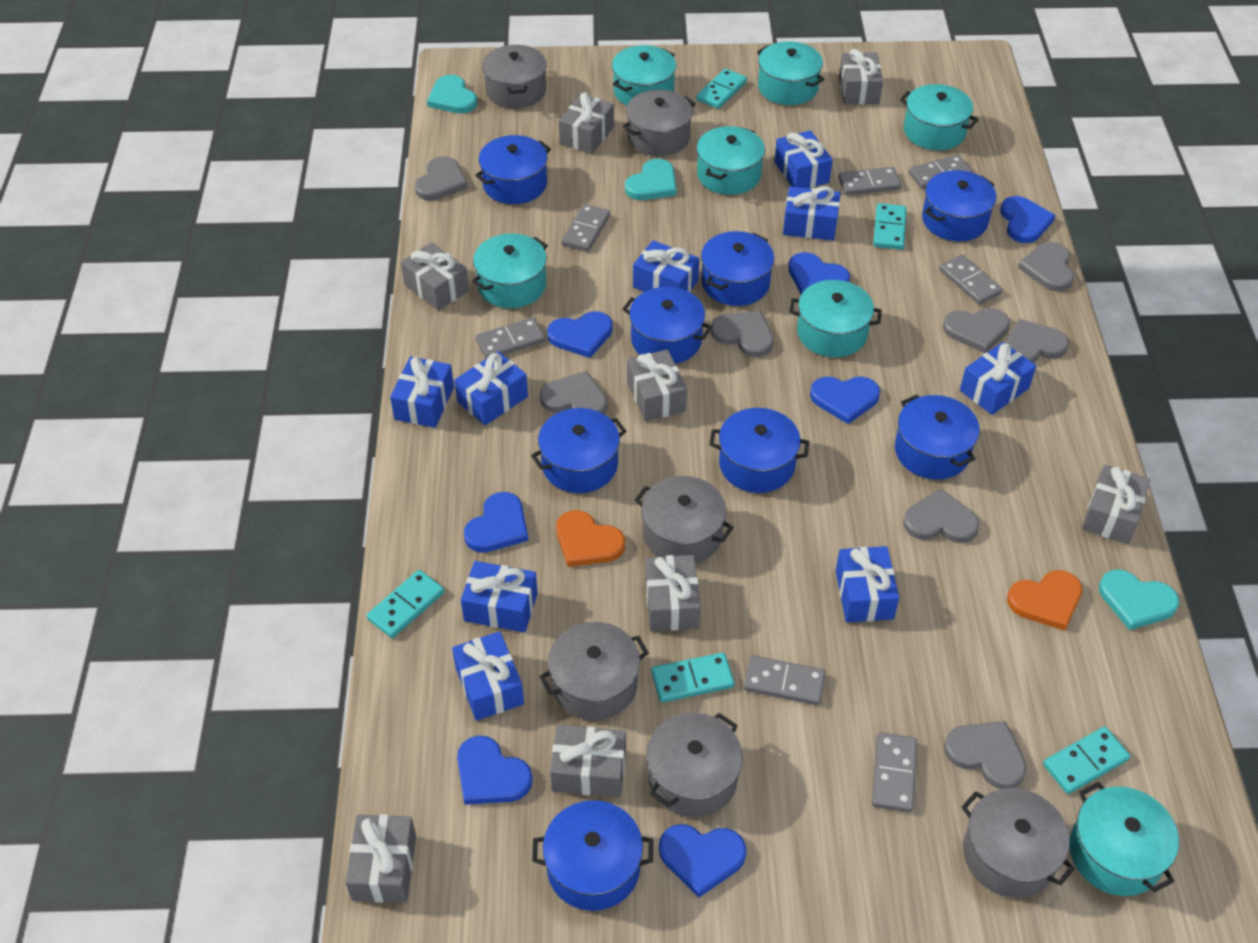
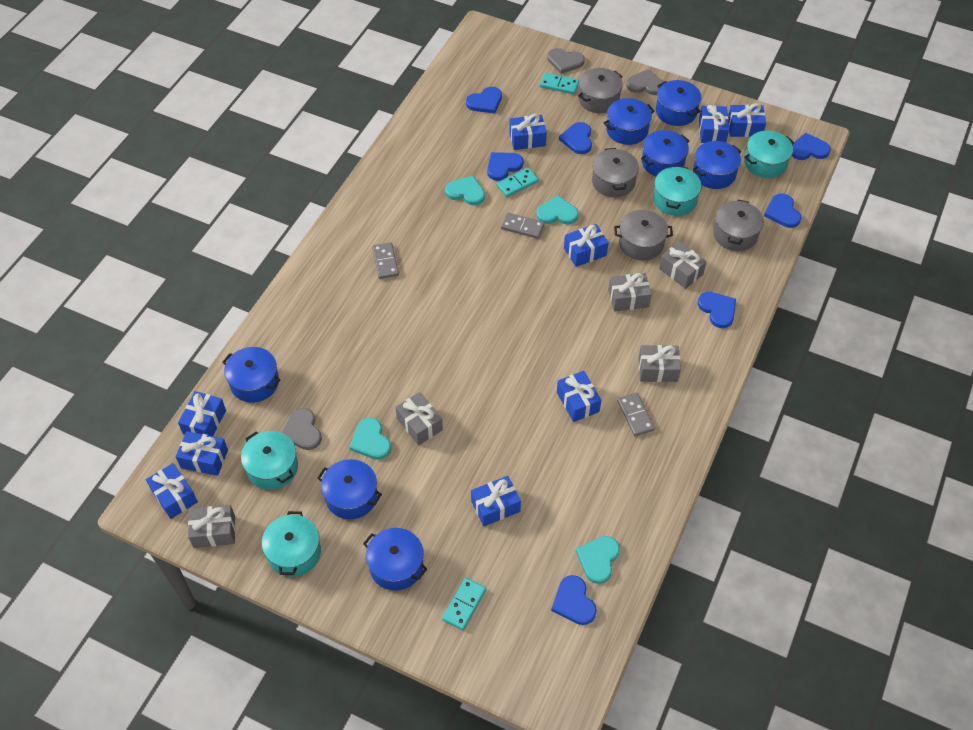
blue pot: [475,135,551,204] [531,408,626,493] [532,800,653,911] [622,287,712,364] [701,231,774,306] [709,408,809,493] [895,395,980,480] [922,170,996,241] = 8 -> [222,347,280,403] [317,459,382,519] [363,528,427,591] [604,98,654,145] [641,130,689,176] [656,80,701,126] [693,141,741,189] = 7
grey domino: [476,317,546,358] [561,204,610,252] [744,655,826,705] [838,167,901,195] [872,732,917,812] [908,155,972,189] [939,254,1003,305] = 7 -> [372,242,399,279] [501,213,545,239] [617,393,655,436] = 3
grey gift: [345,814,416,903] [401,242,469,311] [550,725,626,798] [559,92,614,154] [627,349,687,422] [645,555,700,631] [839,49,883,105] [1082,464,1150,545] = 8 -> [188,505,235,548] [395,392,443,445] [608,273,652,312] [638,345,681,382] [659,241,707,289] = 5
grey heart: [415,156,468,201] [540,371,607,414] [711,311,774,357] [903,489,980,543] [943,308,1010,353] [944,721,1027,789] [1005,319,1069,363] [1018,242,1074,292] = 8 -> [282,408,322,450] [547,48,585,74] [626,69,663,95] = 3
grey pot: [482,45,547,109] [539,622,649,720] [623,90,696,156] [635,476,734,564] [646,713,743,817] [961,788,1075,898] = 6 -> [578,68,623,113] [592,148,639,197] [614,210,673,260] [713,200,764,251] = 4
orange heart: [556,510,625,567] [1007,570,1082,631] = 2 -> none = 0
turquoise domino: [367,570,444,638] [651,653,734,702] [696,69,747,109] [873,203,907,250] [1043,727,1130,794] = 5 -> [442,578,486,630] [496,168,539,197] [540,73,579,94] = 3
turquoise heart: [427,75,477,113] [625,159,677,200] [1099,569,1179,630] = 3 -> [349,418,391,460] [445,176,485,205] [536,195,578,225] [576,536,620,584] = 4
turquoise pot: [472,233,548,308] [612,45,676,106] [697,126,765,195] [757,41,824,105] [789,280,882,357] [900,84,979,150] [1069,782,1179,896] = 7 -> [241,431,298,490] [262,511,321,577] [653,166,702,216] [744,131,794,178] = 4

